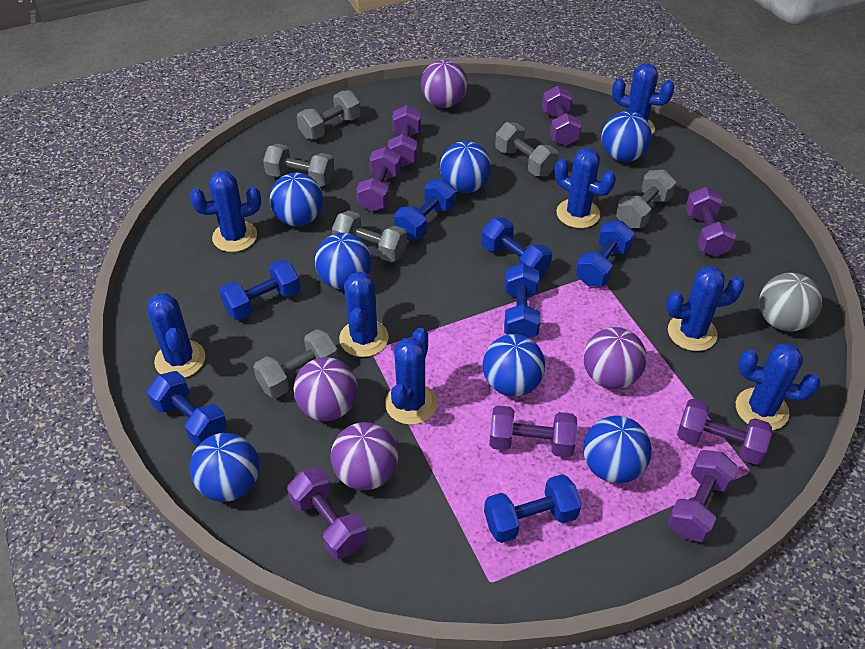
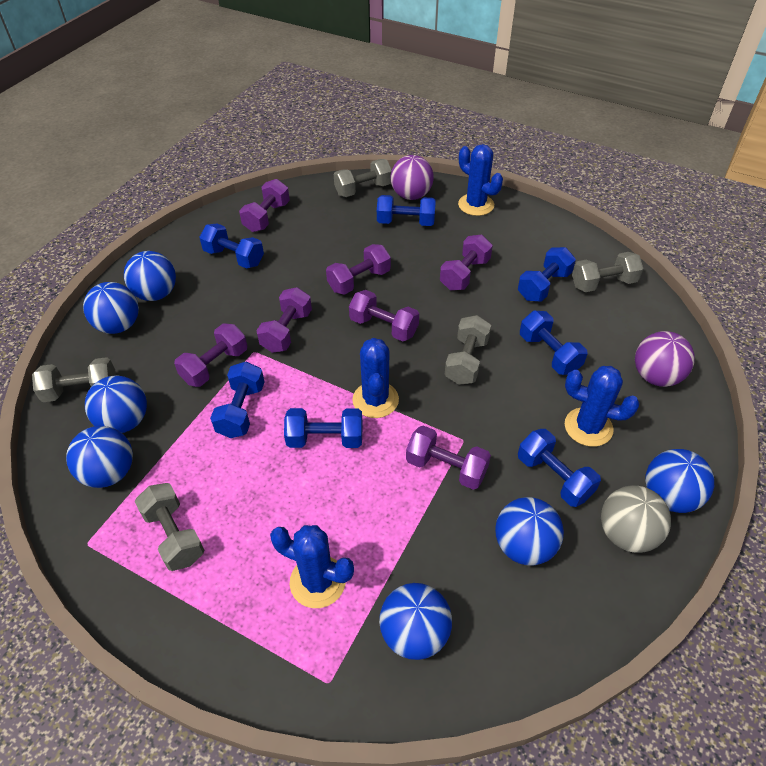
blue cactus: [147,293,205,378] [190,171,261,252] [339,271,389,357] [385,327,437,425] [555,148,616,228] [612,64,675,135] [666,266,745,351] [736,343,820,430] = 8 -> [270,525,354,608] [352,338,399,418] [458,144,503,216] [565,366,639,447] = 4
grey dumbbell: [253,329,339,398] [263,144,335,187] [297,90,361,139] [332,211,407,262] [495,122,559,176] [616,170,676,228] = 6 -> [32,357,116,402] [135,483,204,571] [334,159,392,197] [445,315,491,385] [572,252,643,292] = 5
purple ball: [293,357,358,421] [331,422,398,490] [421,60,468,108] [584,327,647,389] = 4 -> [390,155,434,200] [635,331,695,387] = 2
purple dumbbell: [287,467,367,559] [356,147,401,212] [387,105,421,167] [489,405,577,458] [542,86,582,146] [667,450,738,542] [677,399,772,464] [685,187,736,257] = 8 -> [174,324,247,387] [239,179,290,232] [256,287,312,353] [326,244,391,295] [349,290,419,341] [406,426,491,490] [440,235,493,290] = 7

